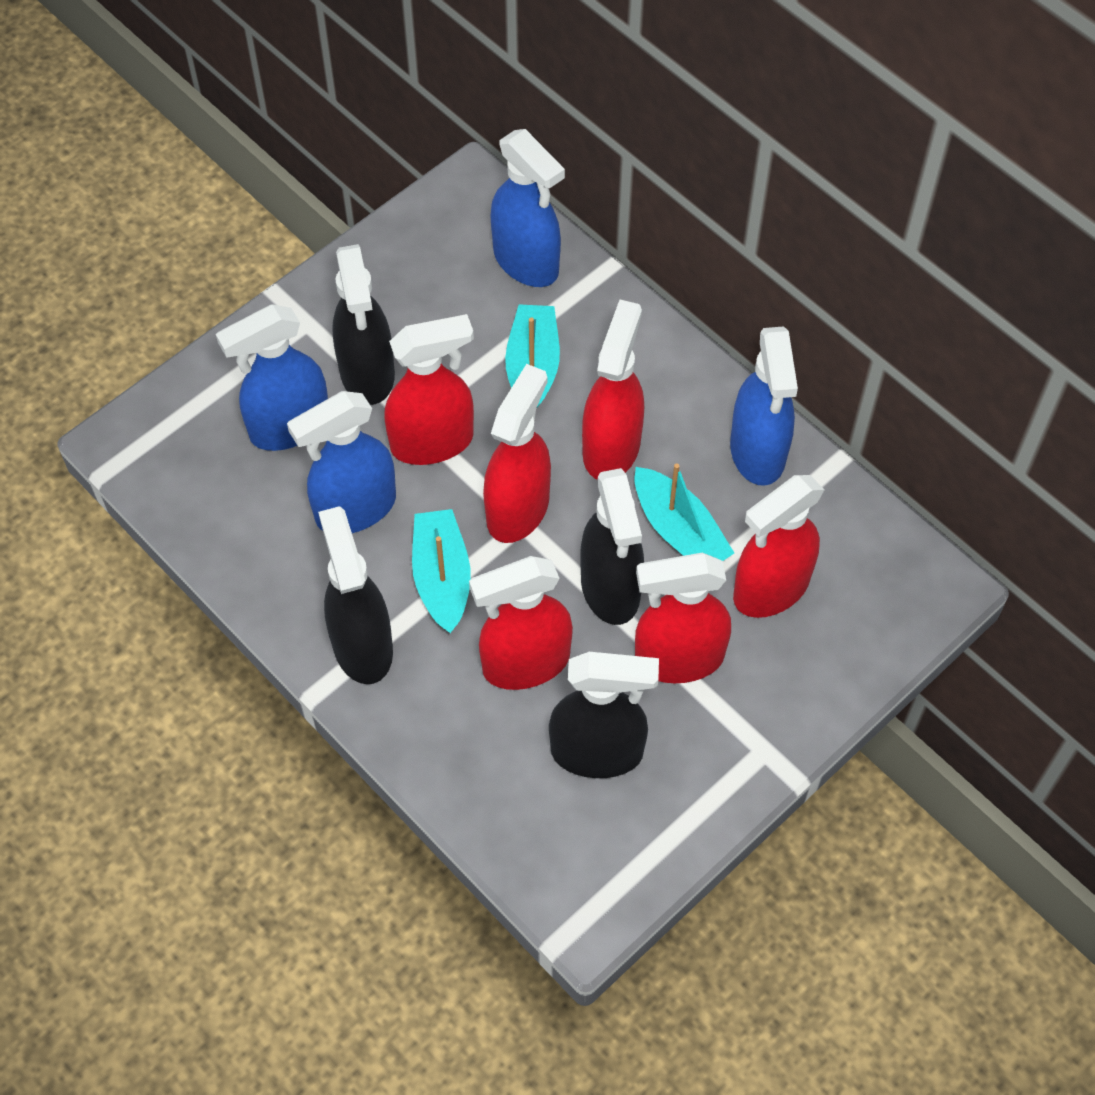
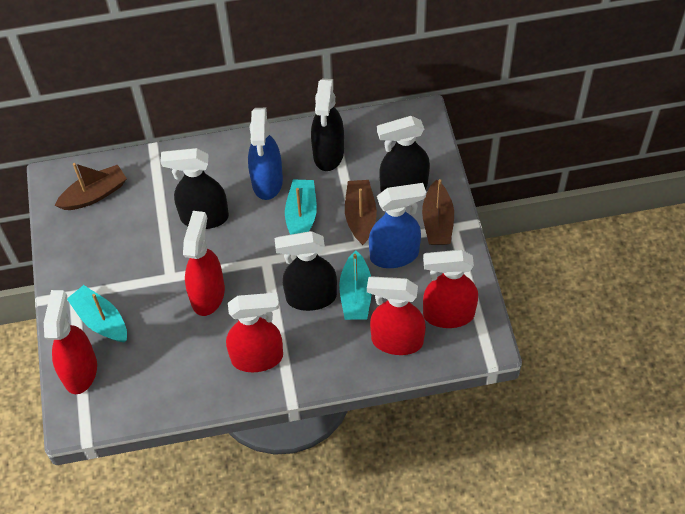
blue spray bottle: [216,304,328,451] [287,391,396,533] [491,129,565,287] [730,326,798,486] = 4 -> [248,108,283,200] [369,183,426,268] = 2
brown boat: none = 0 -> [54,163,127,210] [345,180,377,245] [422,179,454,245] = 3
red spray bottle: [384,314,474,465] [469,556,573,690] [483,364,551,543] [582,300,644,480] [635,553,731,683] [733,475,824,618] = 6 -> [44,290,97,394] [183,211,225,316] [226,293,283,372] [367,276,426,355] [423,250,478,328] = 5

